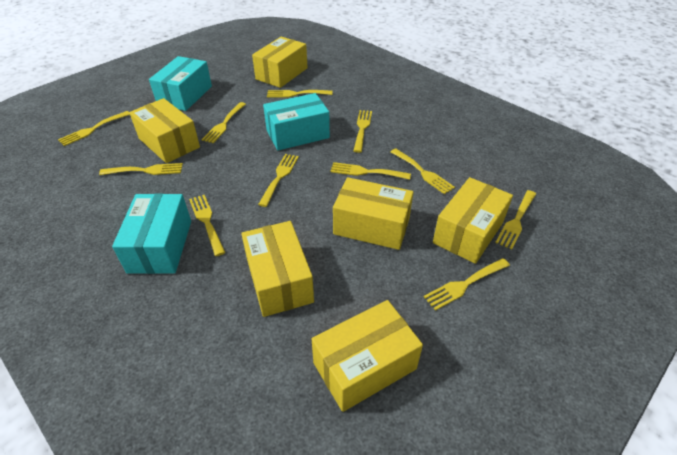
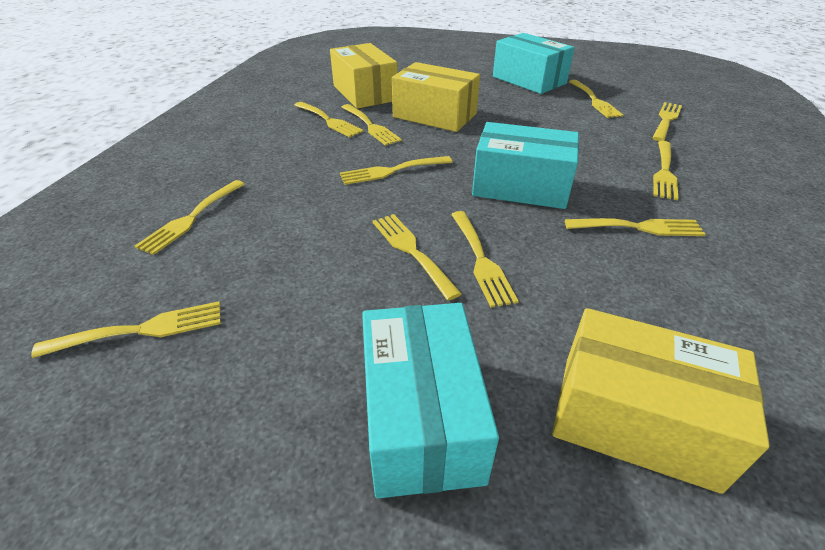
yellow box: [129,98,200,163] [241,221,314,317] [252,37,308,88] [312,300,423,412] [333,177,414,250] [433,177,513,264] = 6 -> [330,43,398,109] [392,62,480,132] [552,308,770,494] = 3

